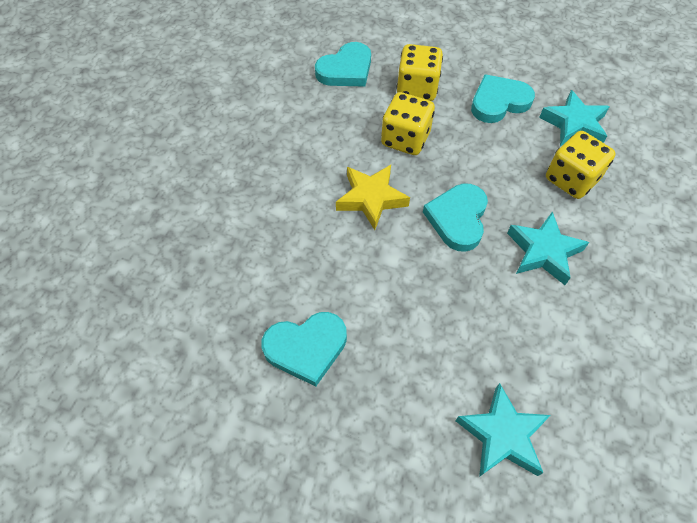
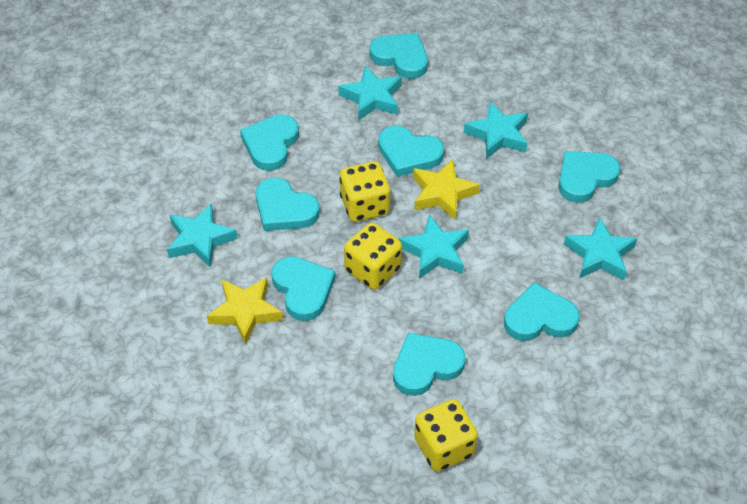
turquoise heart: [262,312,347,387] [315,42,371,87] [423,184,488,252] [471,74,535,123] = 4 -> [240,114,299,171] [256,178,320,231] [271,256,336,321] [370,33,428,79] [378,126,444,177] [393,333,465,396] [504,283,580,341] [558,151,621,203] = 8
turquoise star: [456,383,551,477] [507,211,589,285] [539,90,610,146] = 3 -> [167,203,238,268] [338,65,402,121] [399,214,469,279] [464,102,528,159] [564,217,637,280] = 5
yellow star: [336,165,410,230] = 1 -> [207,277,283,345] [413,159,480,220] = 2

